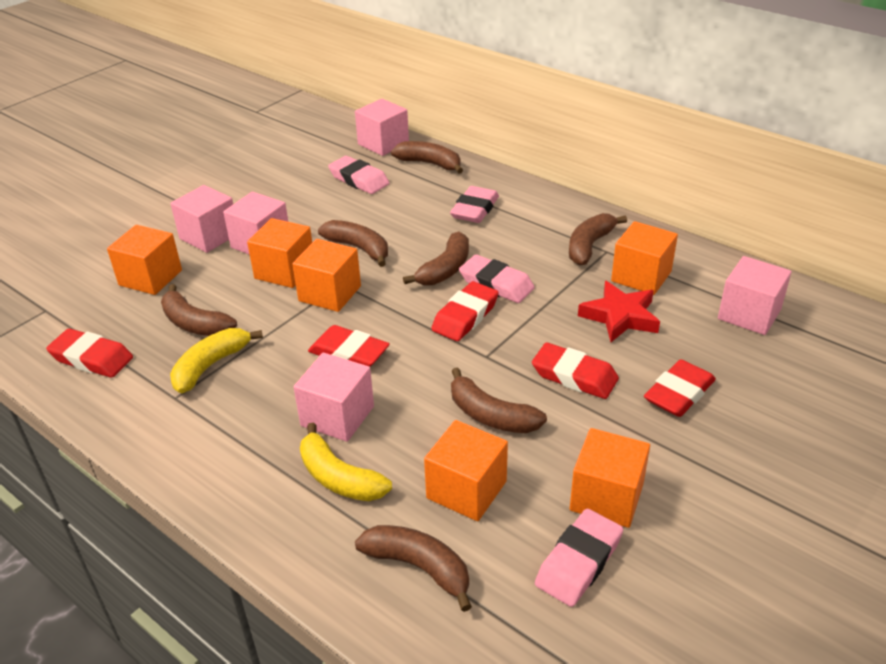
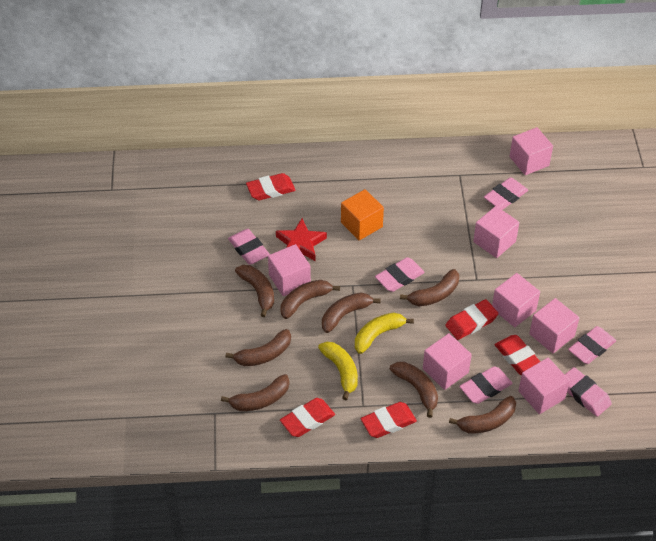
brown banana: [161,284,237,336] [318,220,388,267] [355,525,472,612] [391,141,463,174] [403,232,469,286] [451,367,547,433] [569,213,627,265] = 7 -> [221,374,289,411] [225,329,291,366] [235,265,274,317] [281,280,340,319] [322,292,381,333] [390,362,438,418] [400,269,459,306] [449,396,516,433] = 8
orange cube: [107,225,182,295] [247,218,312,288] [292,239,361,312] [424,420,508,521] [570,428,650,528] [611,221,678,295] = 6 -> [341,189,384,240] = 1
pink cube: [170,185,233,253] [223,191,288,255] [294,353,374,442] [355,99,409,156] [718,256,792,335] = 5 -> [268,244,311,296] [423,333,472,390] [473,206,519,258] [492,273,540,327] [510,127,553,175] [518,358,570,414] [529,298,579,353] = 7
pink eraser: [328,156,389,194] [450,186,499,223] [459,255,535,303] [535,509,623,607] = 4 -> [228,229,270,265] [375,257,425,292] [459,366,512,404] [484,177,528,210] [565,367,612,417] [568,326,616,364] = 6

